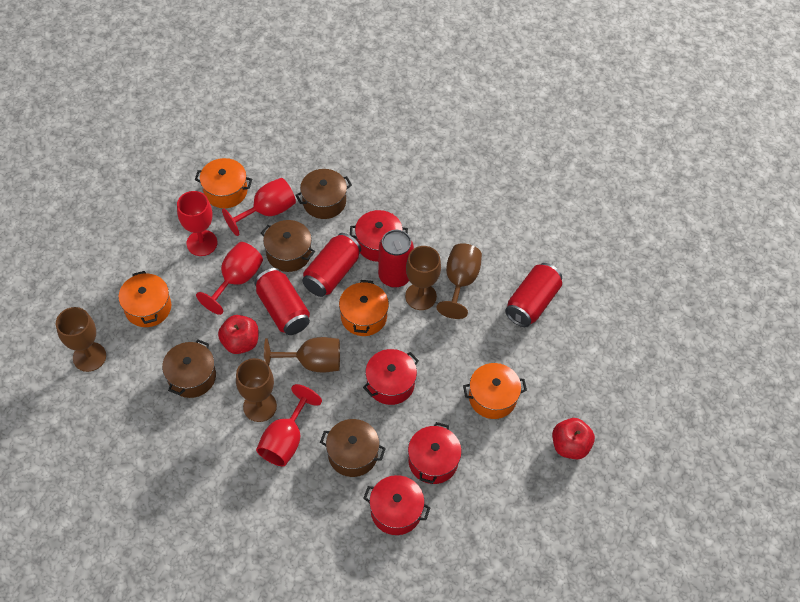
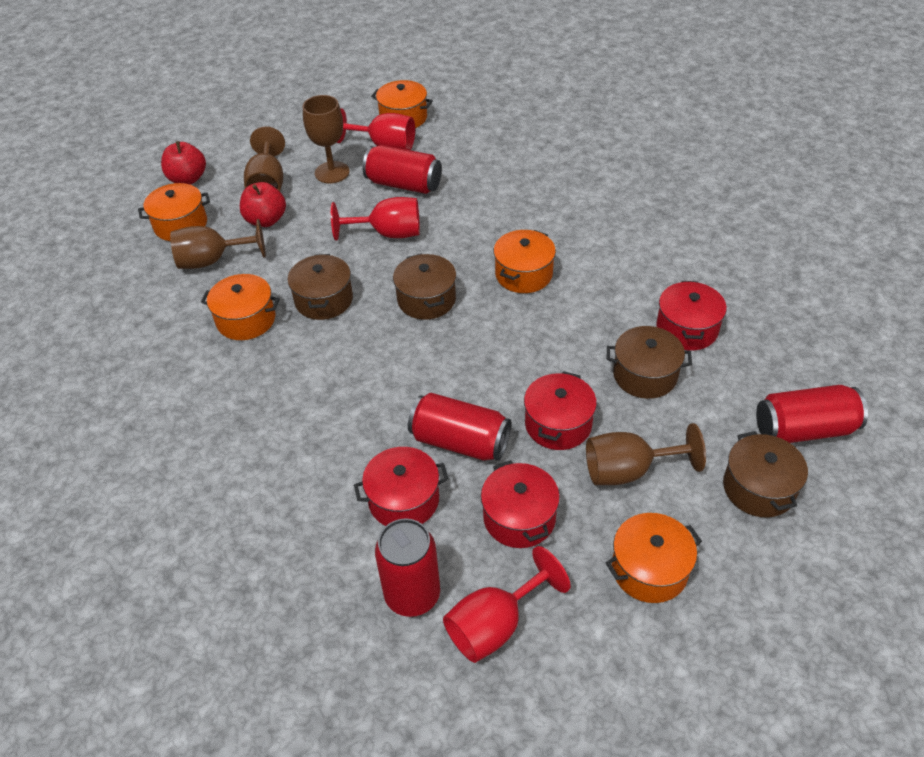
brown goblet: [56,307,106,372] [236,358,277,422] [264,337,340,372] [405,246,441,310] [436,243,482,319] = 5 -> [170,219,266,269] [244,126,285,191] [303,95,349,184] [586,423,706,485] = 4
orange pot: [118,271,171,327] [195,158,252,208] [339,280,389,336] [463,363,527,419] = 4 -> [138,183,210,241] [201,274,280,340] [371,80,433,128] [494,230,556,293] [606,513,702,603] = 5
red goblet: [177,191,218,256] [196,242,263,315] [222,178,296,236] [256,384,322,466] = 4 -> [331,197,420,241] [337,108,415,150] [443,546,571,663] = 3

